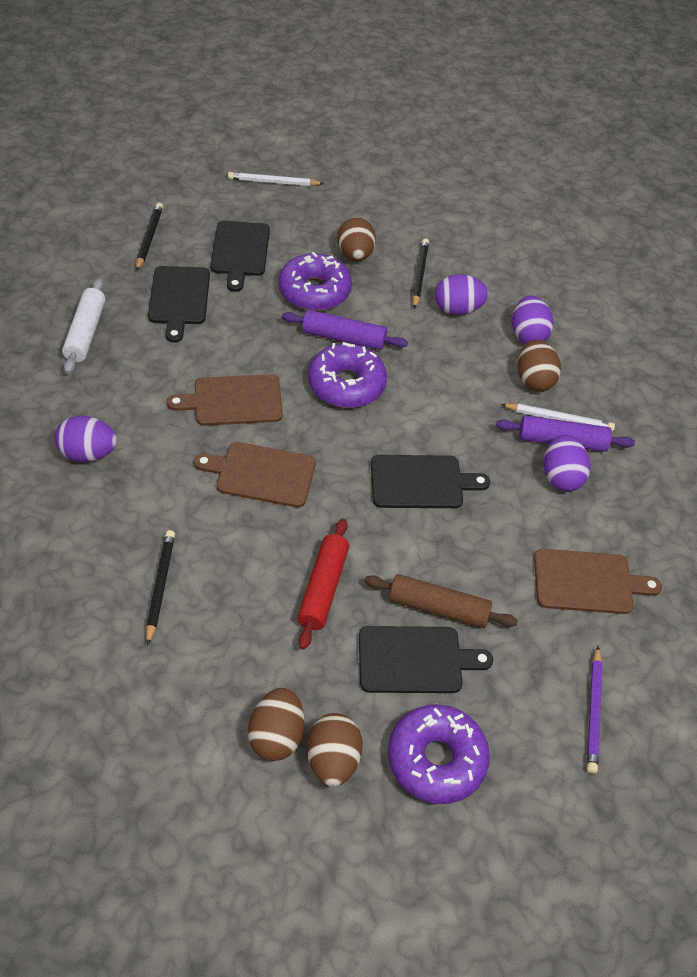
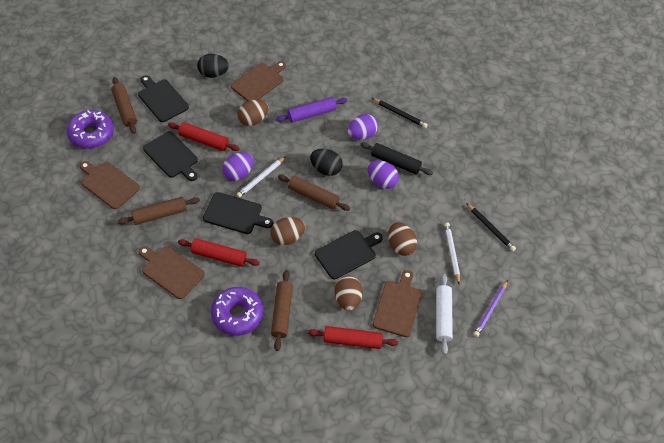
black egg: none = 0 -> [197,54,229,78] [310,149,342,176] = 2
black pencil: [136,203,163,271] [146,530,175,646] [412,238,429,309] = 3 -> [372,98,428,128] [466,203,516,251] = 2
black rolling pin: none = 0 -> [360,142,433,175] = 1
brown cutting board: [167,374,283,426] [194,442,316,507] [534,549,662,614] = 3 -> [80,161,140,209] [139,246,205,299] [231,61,286,101] [373,270,422,337] = 4
brown rolling pin: [364,574,518,628] = 1 -> [111,77,137,134] [118,197,200,225] [271,270,293,351] [278,174,350,211] = 4
purple donut: [278,252,352,311] [308,342,387,408] [388,704,490,804] = 3 -> [67,110,114,149] [211,287,264,336] = 2
purple egg: [54,415,117,462] [435,274,489,315] [512,296,554,344] [544,435,590,492] = 4 -> [222,152,254,181] [348,114,378,140] [367,160,399,189] = 3
purple rolling pin: [282,310,408,350] [496,415,635,452] = 2 -> [276,97,347,123] = 1
red rolling pin: [297,518,349,650] = 1 -> [168,122,240,151] [178,238,260,267] [308,326,398,349] = 3

